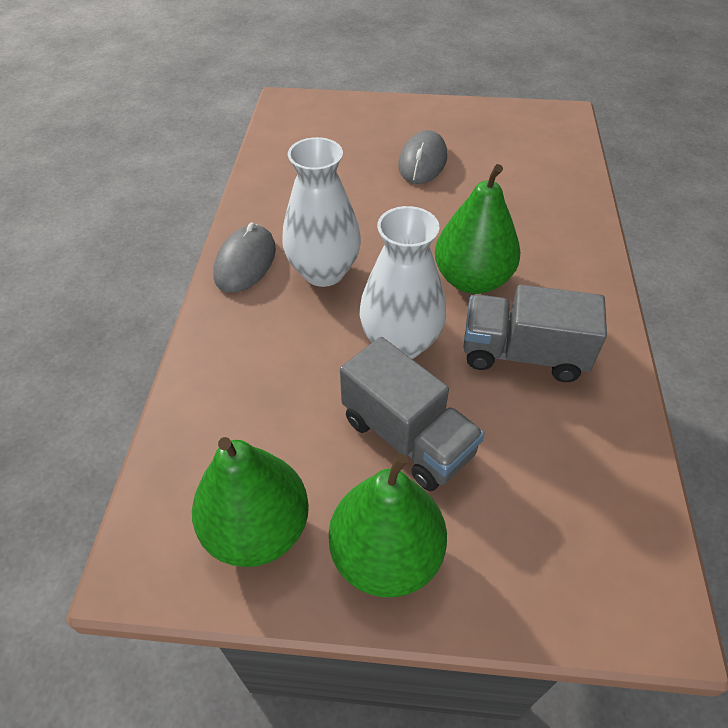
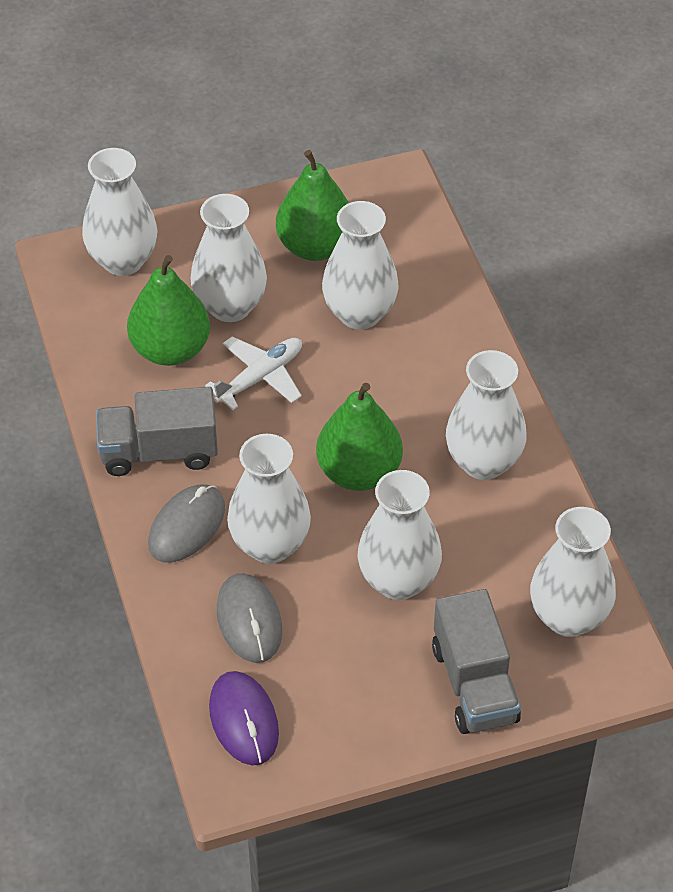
purple mouse: none = 0 -> [209,671,279,765] = 1
white plane: none = 0 -> [205,337,302,410] = 1
white vase: [282,137,361,287] [359,206,446,359] = 2 -> [82,148,158,276] [191,194,267,322] [227,434,311,564] [322,201,399,330] [358,470,442,600] [446,350,527,480] [530,507,616,637] = 7

